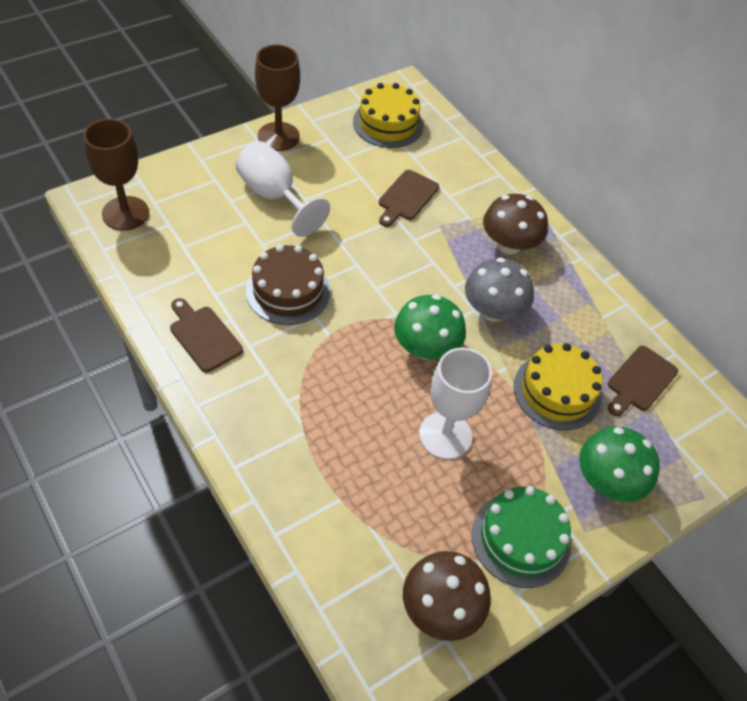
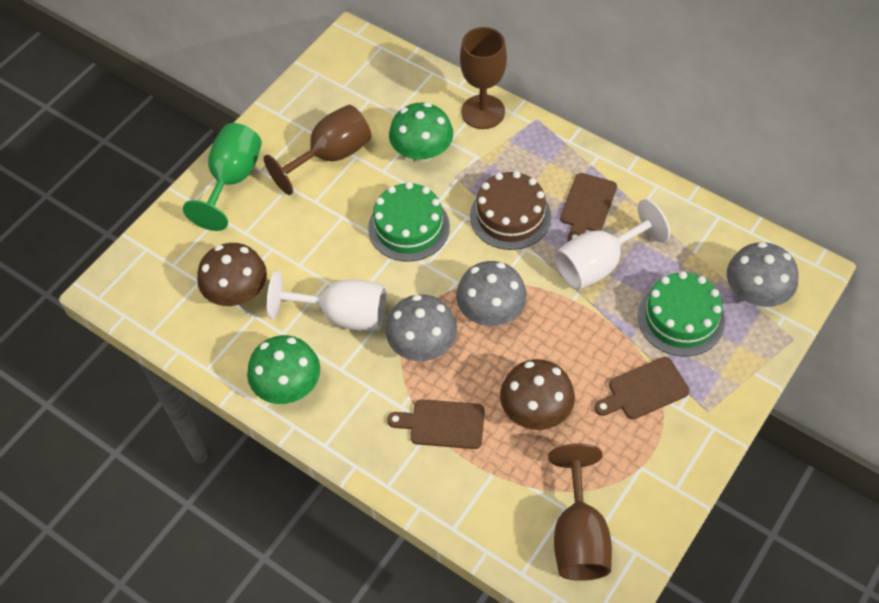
brown goblet: [83,119,149,231] [255,45,300,151] = 2 -> [264,105,372,195] [460,27,507,129] [548,443,612,581] = 3
green cake: [472,486,571,588] = 1 -> [368,182,450,262] [638,271,725,356] = 2
green goblet: none = 0 -> [183,123,262,231] = 1
grey mushroom: [465,257,534,322] = 1 -> [385,294,457,361] [456,261,527,326] [727,242,798,307] = 3
yellow cake: [353,83,423,148] [513,343,603,430] = 2 -> none = 0

